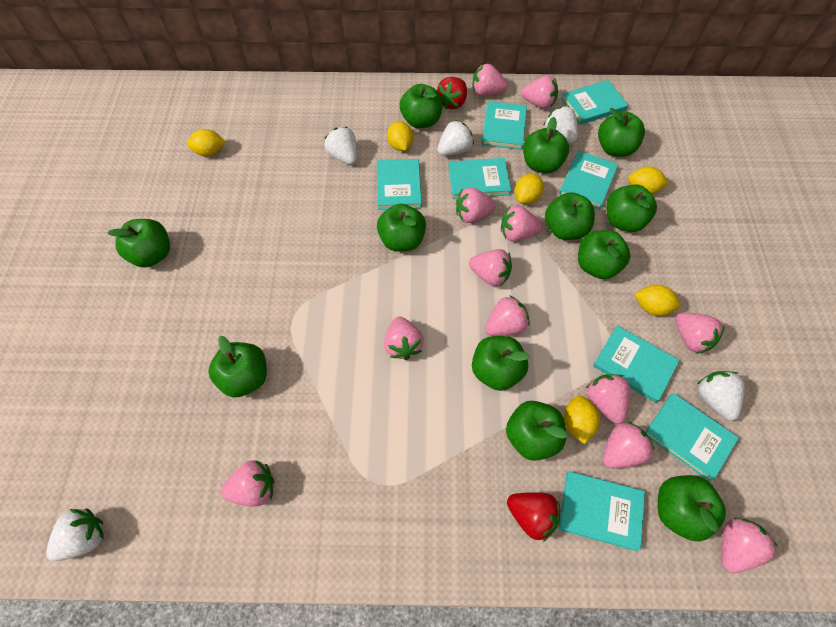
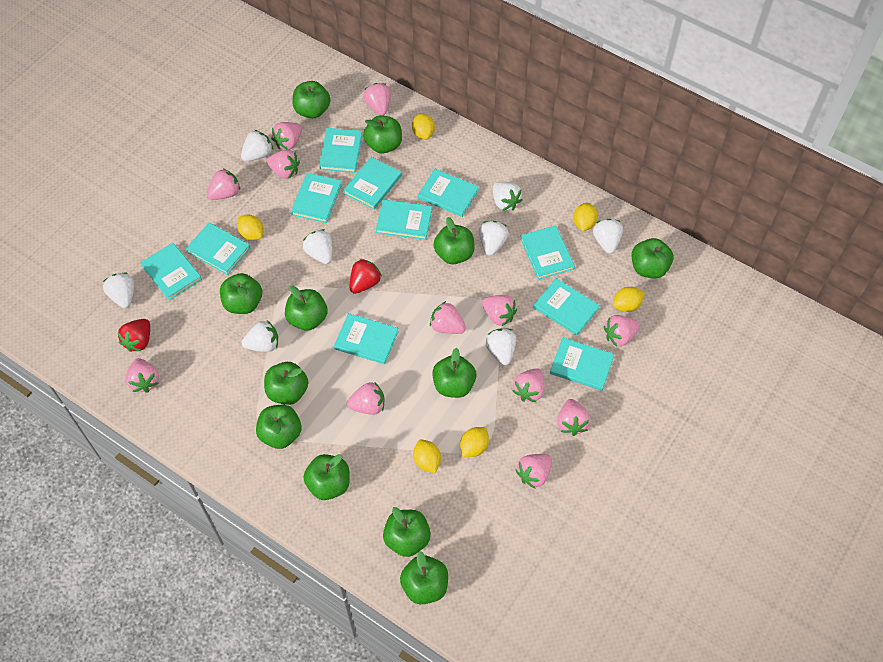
turquoise book: [377,159,422,210] [448,158,511,199] [481,101,527,150] [559,151,618,209] [559,471,645,551] [561,80,628,125] [593,326,680,403] [645,393,739,482] = 8 -> [140,243,202,300] [186,222,251,275] [291,173,342,223] [319,128,363,173] [334,313,399,364] [343,157,402,210] [376,199,432,240] [418,169,479,217] [520,225,575,280] [533,278,600,335] [550,337,614,391] = 11
white strawberry: [46,508,104,561] [324,127,357,165] [437,120,474,156] [544,106,578,143] [697,371,745,420] = 5 -> [103,273,134,308] [241,130,273,161] [242,320,278,352] [303,229,332,264] [479,221,509,256] [485,328,516,365] [493,182,522,211] [593,219,623,254] = 8

